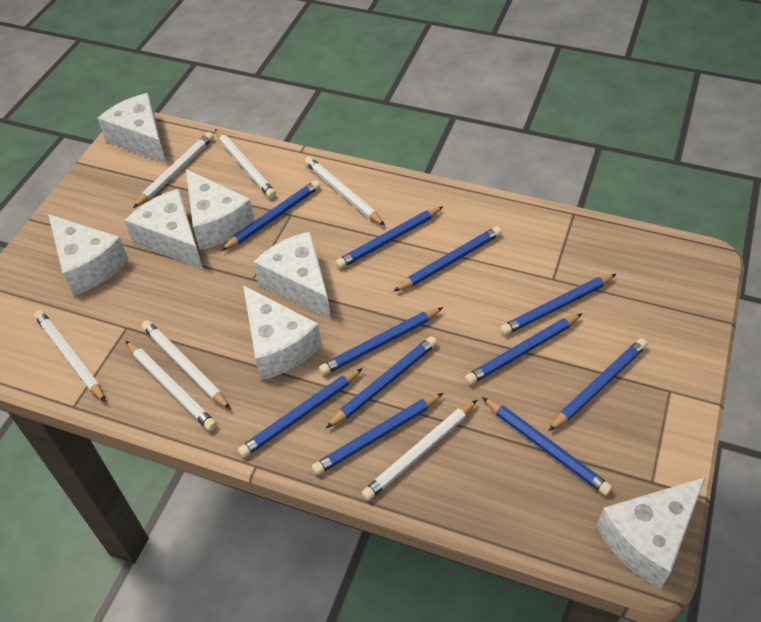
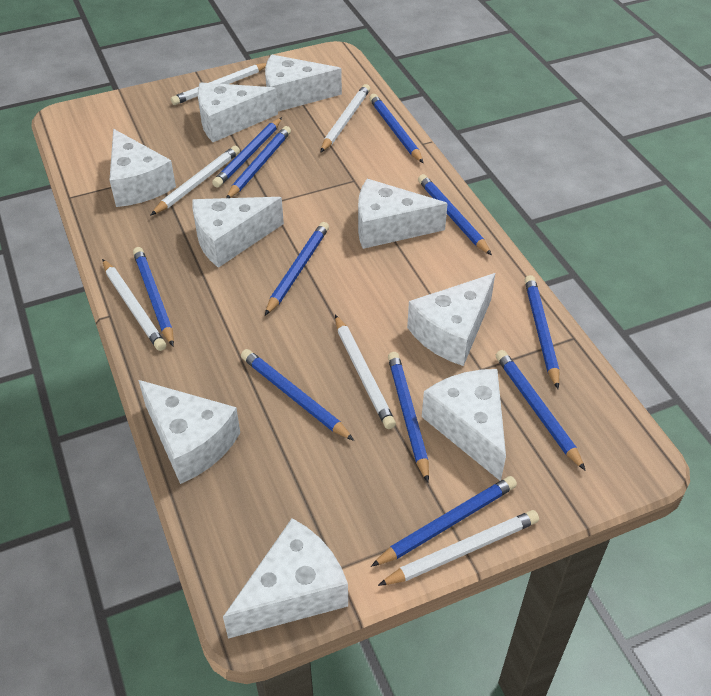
white cheese: [48,214,129,296] [97,93,167,164] [124,189,203,269] [186,169,255,250] [243,285,322,380] [253,231,331,320] [596,477,705,589] = 7 -> [109,129,176,207] [138,380,240,484] [193,197,284,268] [198,82,278,142] [223,518,348,639] [265,55,342,112] [358,179,448,249] [407,273,495,366] [422,369,506,481] = 9
white pencil: [34,310,106,402] [126,341,217,431] [133,132,214,208] [142,320,230,409] [215,129,276,199] [305,157,385,226] [362,400,477,501] = 7 -> [102,259,166,351] [151,146,240,215] [171,63,267,105] [321,84,370,152] [335,315,396,429] [378,510,539,586] = 6

